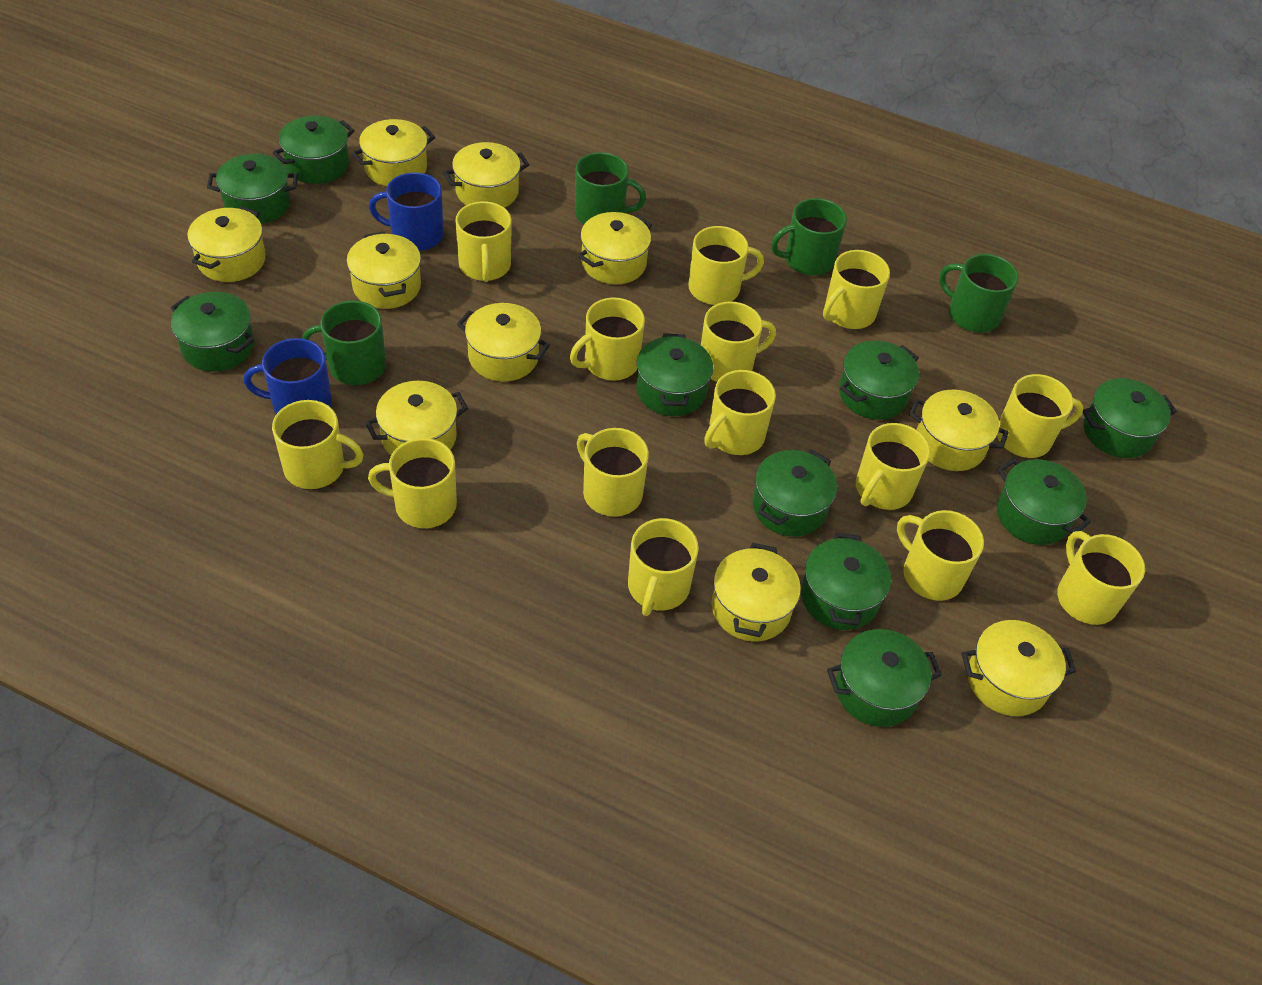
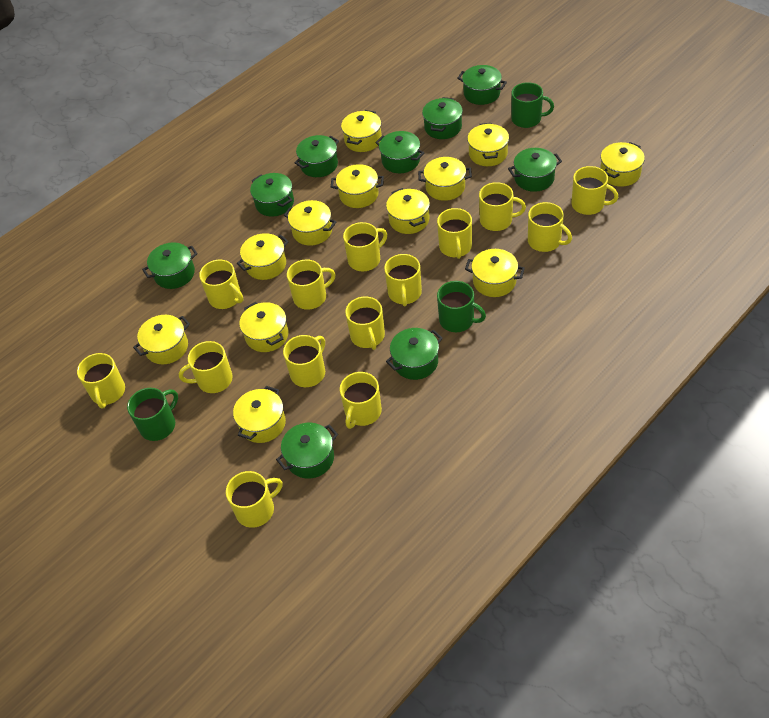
blue mug: [244,338,332,414] [369,172,444,251] = 2 -> none = 0
green mug: [302,300,386,385] [575,152,646,224] [771,198,847,276] [939,254,1019,333] = 4 -> [127,388,178,441] [437,281,486,332] [511,82,554,128] = 3
green pot: [170,292,254,371] [207,154,298,224] [273,116,355,184] [636,333,713,416] [752,449,837,536] [801,533,891,630] [827,629,942,727] [839,341,919,420] [997,458,1091,545] [1083,378,1177,458] = 10 -> [142,242,198,289] [250,173,294,217] [276,423,338,479] [294,135,339,177] [375,131,424,173] [386,328,443,380] [422,97,463,139] [457,65,507,105] [508,148,562,192] = 9
yellow pot: [187,206,266,282] [346,232,421,309] [352,119,435,186] [365,381,468,455] [443,142,529,208] [457,303,550,382] [578,212,652,285] [712,543,801,642] [909,390,1009,471] [961,620,1076,716] = 10 -> [133,315,190,364] [233,386,286,443] [237,233,289,280] [239,302,288,352] [284,200,336,246] [331,164,384,208] [341,110,382,152] [386,188,430,234] [418,157,472,201] [465,249,525,297] [467,123,509,166] [600,142,645,187] = 12

